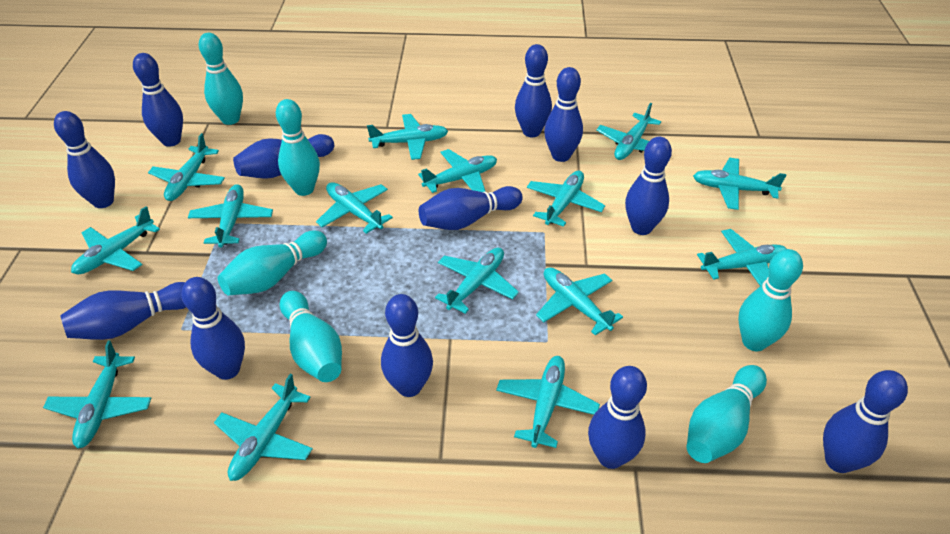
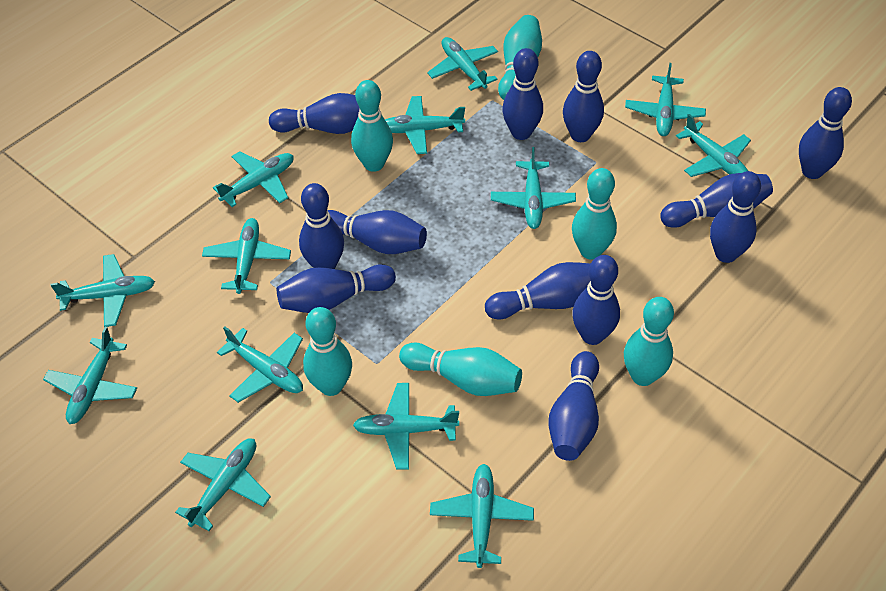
turquoise plane: [43,340,151,449] [71,206,160,274] [148,133,225,201] [188,184,273,247] [214,374,313,481] [316,182,393,234] [367,114,448,160] [418,149,497,193] [435,248,519,314] [496,356,600,448] [527,170,605,227] [536,267,623,335] [596,103,661,160] [693,158,786,210] [697,229,786,286] = 15 -> [43,327,137,424] [51,254,155,327] [175,438,271,531] [202,218,291,294] [213,151,294,207] [217,326,303,403] [353,383,459,470] [385,96,465,154] [427,37,498,91] [430,464,534,568] [491,147,576,229] [625,63,706,136] [676,114,751,177] = 13

